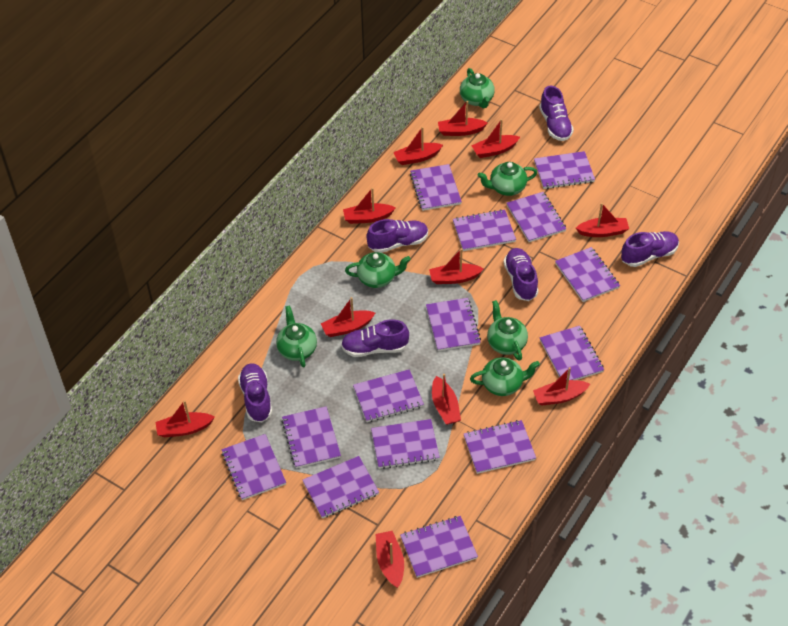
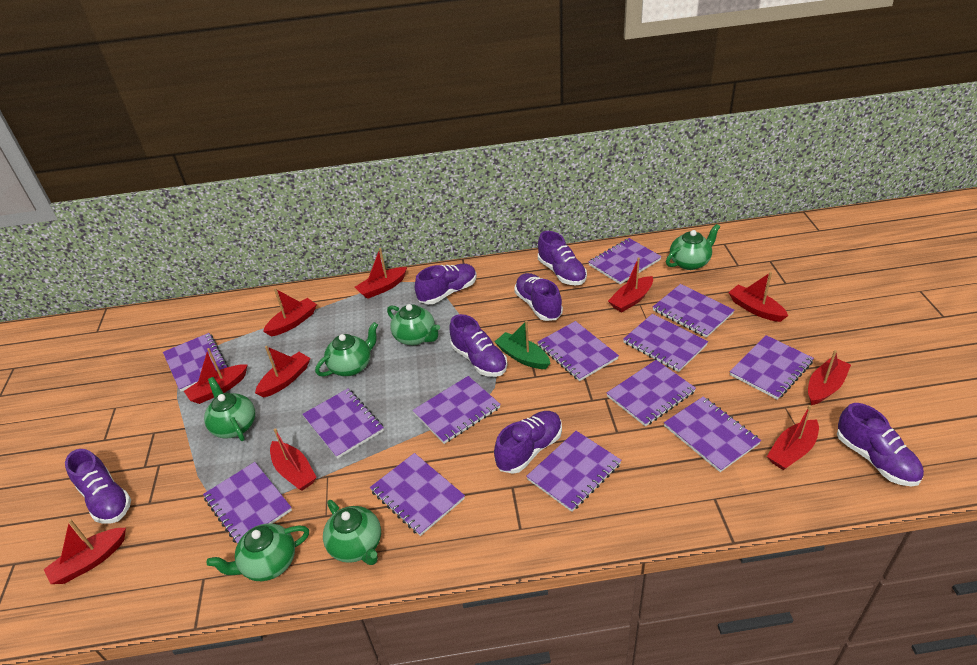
green boat: none = 0 -> [495,320,551,369] = 1
purple notebook: [221,434,286,500] [282,406,341,468] [303,456,379,519] [353,369,424,422] [371,419,440,469] [400,516,478,578] [410,164,462,211] [426,298,481,351] [453,209,516,251] [464,420,536,474] [507,192,566,242] [534,151,595,189] [540,326,604,380] [555,247,620,302] = 14 -> [163,333,228,392] [203,462,292,544] [302,389,384,459] [370,453,465,536] [412,376,501,444] [526,431,621,512] [538,321,619,381] [588,238,662,284] [607,360,696,427] [623,314,708,372] [653,284,734,338] [664,396,761,472] [730,335,814,400] = 13
purple shoe: [238,363,272,422] [341,320,409,357] [366,219,428,253] [504,248,538,301] [539,86,574,141] [621,231,679,267] = 6 -> [65,449,131,524] [415,264,477,304] [449,314,507,377] [494,411,562,474] [514,273,563,321] [538,231,587,285] [837,403,924,486] = 7
red boat: [155,400,215,437] [321,297,375,337] [343,187,395,224] [376,531,404,588] [393,127,443,165] [429,248,484,284] [432,374,461,425] [438,101,488,136] [471,119,520,158] [533,367,590,406] [576,203,629,237] = 11 -> [44,519,126,584] [184,348,247,404] [255,346,311,398] [263,288,317,336] [270,428,317,491] [355,248,407,299] [608,258,653,312] [728,272,788,322] [767,405,819,470] [808,350,851,405] = 10

